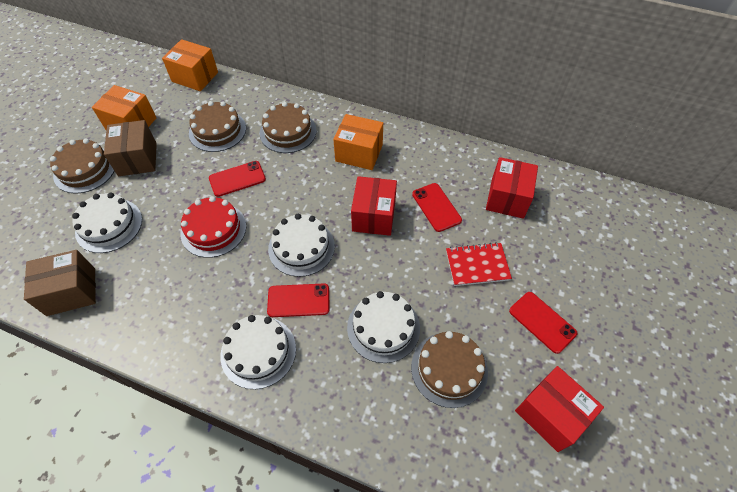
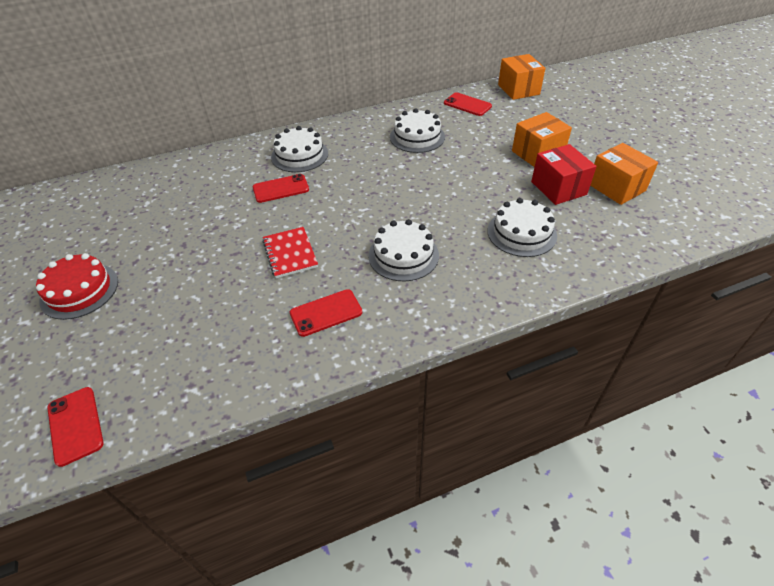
brown box: [24,250,96,316] [104,120,157,176] = 2 -> none = 0
brown cake: [50,139,114,194] [189,101,246,152] [260,102,317,153] [411,331,488,408] = 4 -> none = 0
red box: [351,176,397,236] [486,157,538,219] [515,366,604,452] = 3 -> [531,144,597,205] = 1

